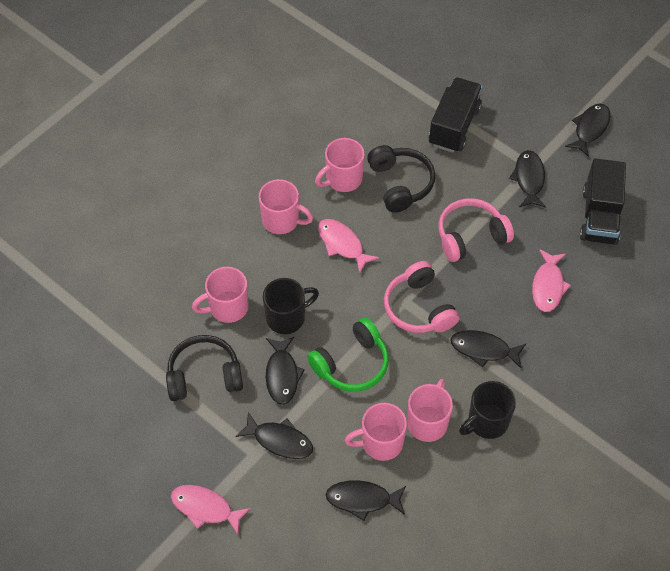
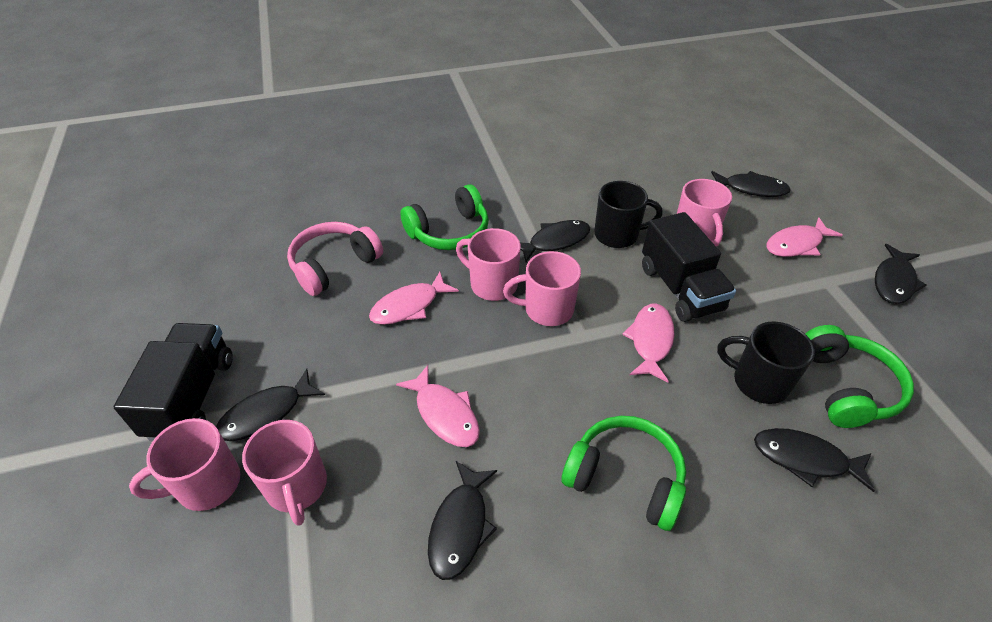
black headphones: [166,335,243,401] [367,145,435,213] = 2 -> none = 0
green headphones: [307,317,389,392] = 1 -> [400,184,489,250] [561,416,686,531] [805,325,914,428] = 3
pink fish: [171,485,251,534] [318,219,379,274] [532,249,571,312] = 3 -> [369,272,459,325] [396,365,480,447] [622,303,675,382] [767,217,843,257] = 4
pink headphones: [384,261,459,333] [438,198,514,262] = 2 -> [287,222,383,296] = 1

